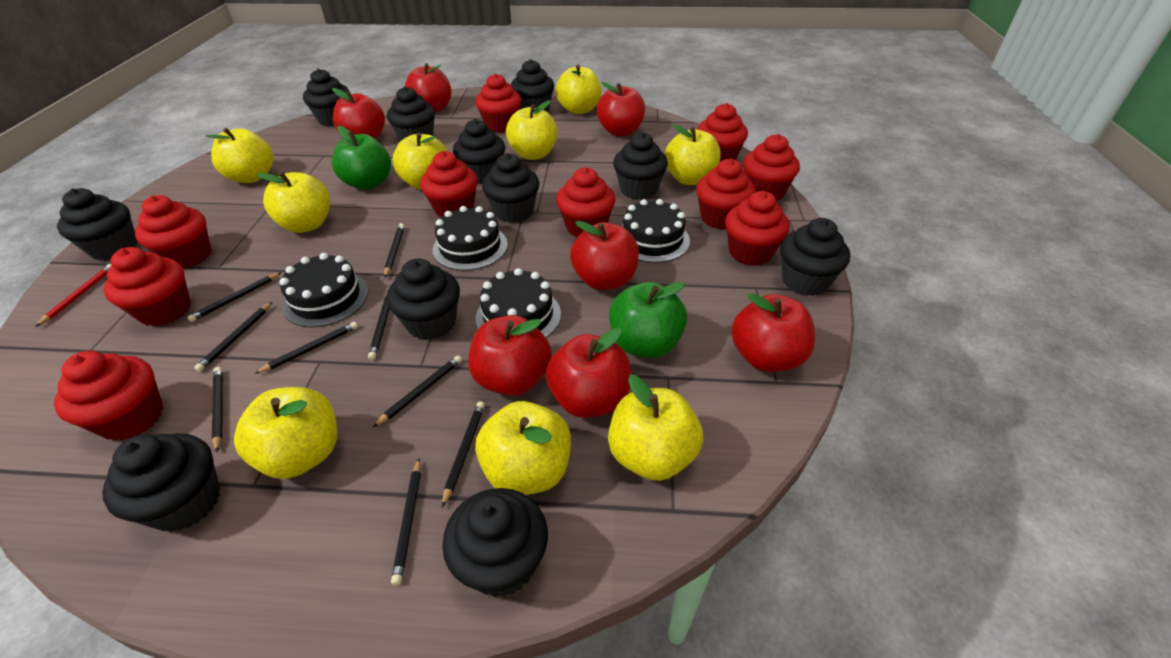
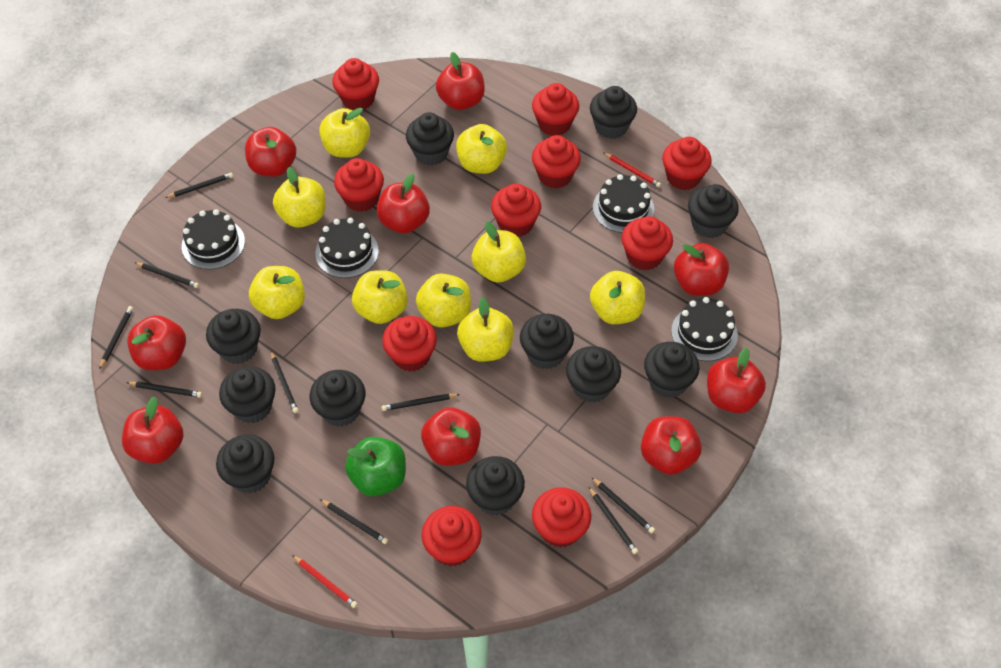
green apple: [332,126,391,190] [609,282,687,358] = 2 -> [345,437,406,496] = 1
red apple: [332,88,385,139] [405,63,451,112] [468,315,552,396] [546,328,631,418] [570,221,639,290] [596,82,645,136] [731,293,815,372] = 7 -> [122,397,183,464] [127,315,186,370] [245,127,296,177] [377,173,430,234] [421,407,481,466] [436,52,485,110] [641,416,702,475] [674,243,729,296] [707,348,766,413] = 9
red pencil: [36,264,112,327] = 1 -> [292,555,357,608] [603,152,661,187] = 2

